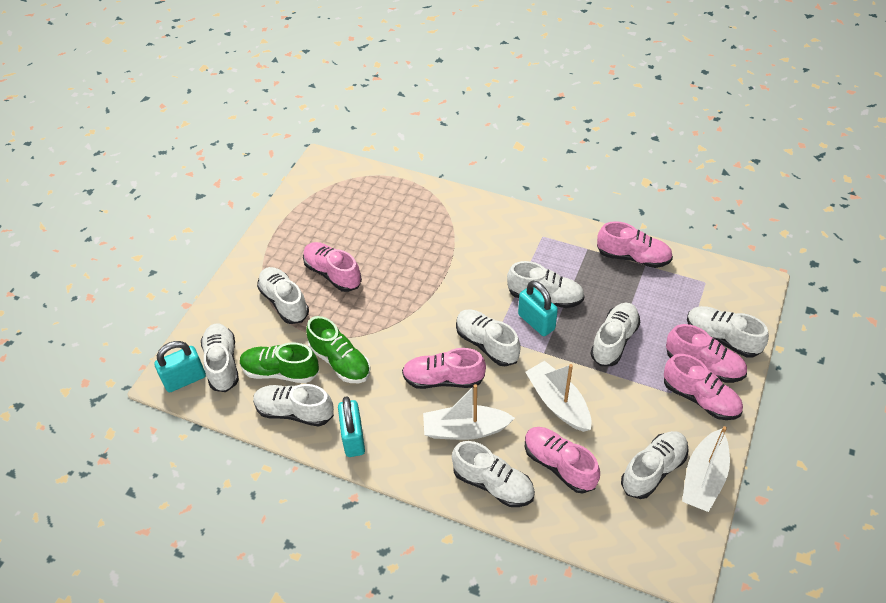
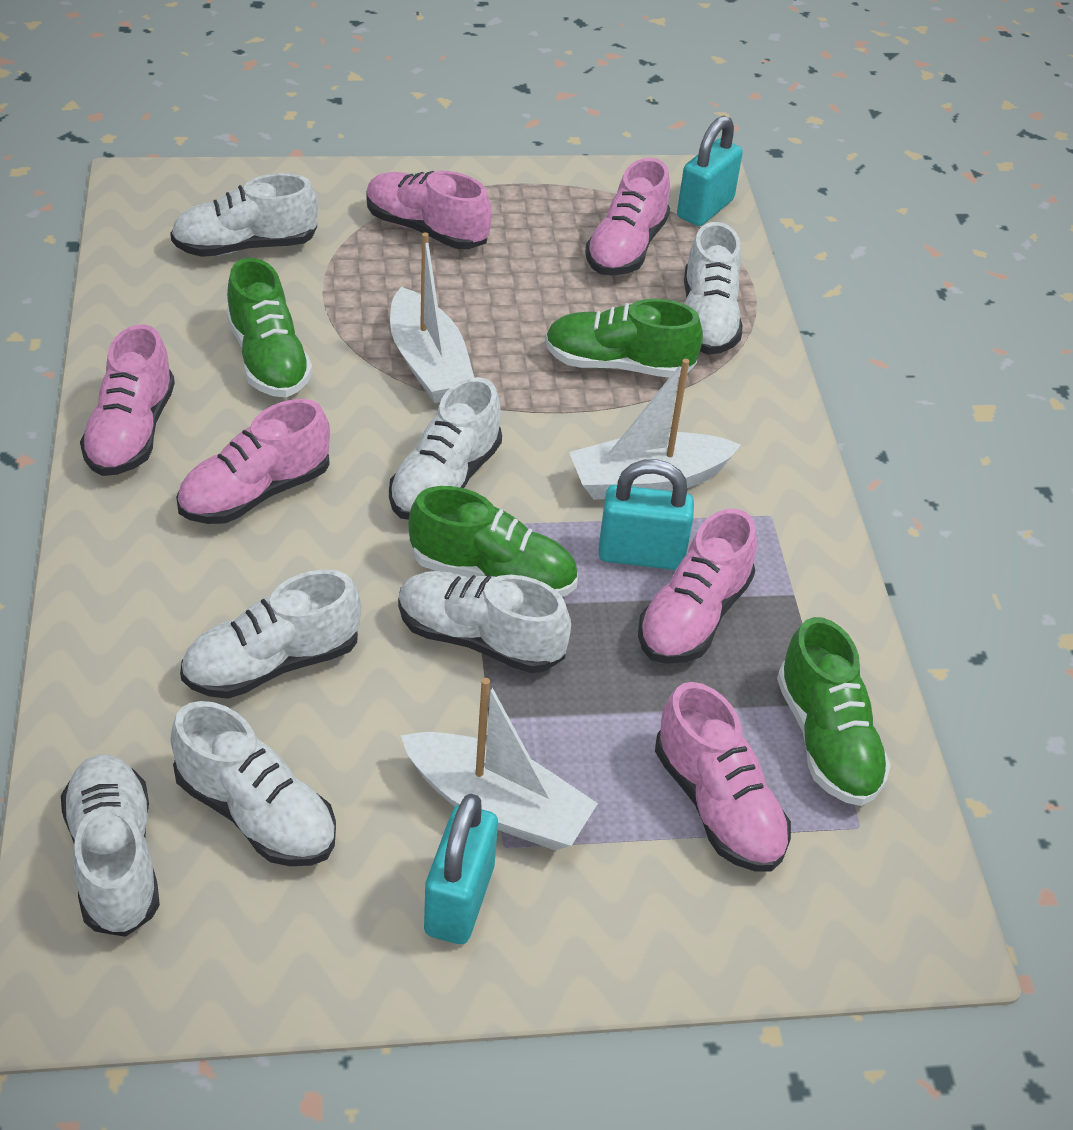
green shoe: [240,343,319,383] [306,316,371,383] = 2 -> [226,258,312,397] [408,486,578,597] [545,299,703,378] [777,617,891,806] = 4
white shoe: [201,324,239,392] [253,384,334,426] [257,267,309,324] [452,441,535,507] [456,309,521,366] [507,261,584,308] [590,303,640,366] [621,431,689,499] [687,306,769,358] = 9 -> [61,755,160,937] [170,173,318,257] [171,701,336,866] [180,569,361,699] [389,377,502,520] [398,571,571,673] [684,222,742,355] = 7

